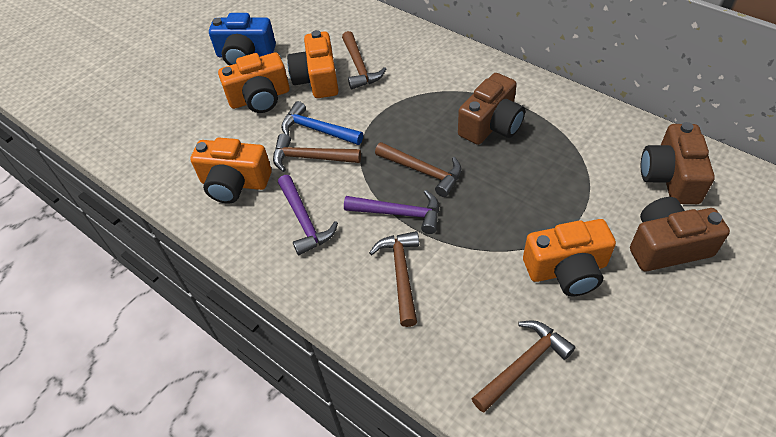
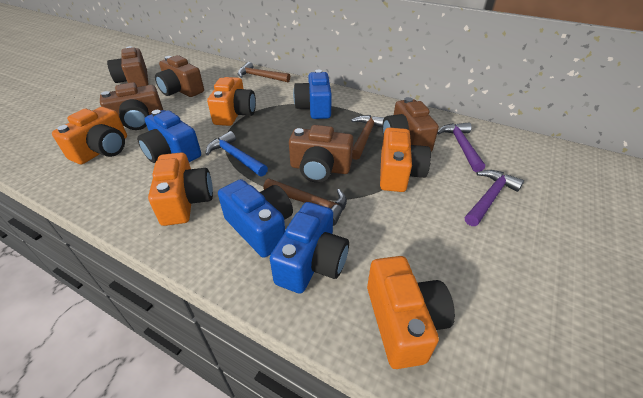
blue camera: [209,13,276,66] = 1 -> [137,110,201,163] [218,179,293,258] [270,202,349,294] [293,70,332,119] = 4
brown camera: [458,73,525,145] [630,197,730,271] [641,122,715,204] = 3 -> [100,82,163,130] [107,46,149,87] [155,55,204,97] [289,125,354,183] [382,97,439,152] = 5
brown hammer: [273,134,361,172] [342,31,386,89] [369,231,419,327] [375,142,462,197] [471,320,575,413] = 5 -> [238,62,290,82] [263,179,347,226] [351,115,385,160] = 3
orange camera: [190,138,272,204] [218,53,289,113] [287,30,339,98] [523,219,616,296] = 4 -> [52,107,127,164] [148,153,213,226] [207,77,256,126] [367,256,455,369] [380,127,431,192] = 5

